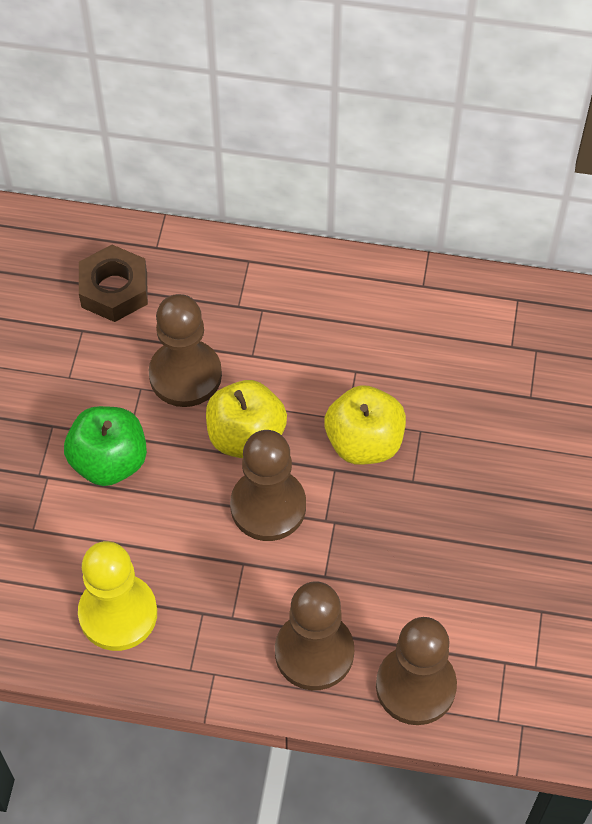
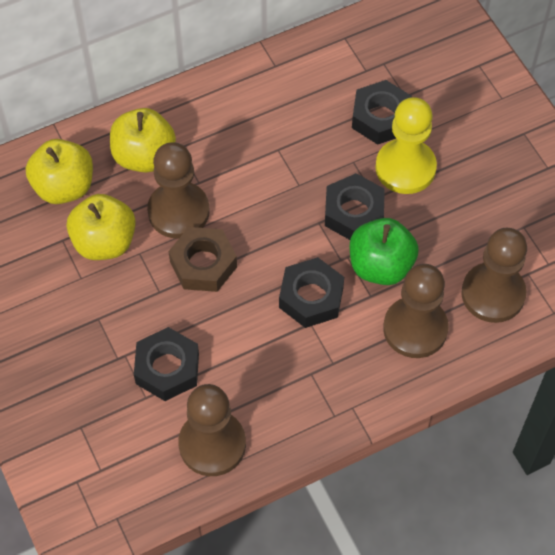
black nut: none = 0 -> [134,327,199,401] [279,257,344,328] [325,173,385,240] [352,80,412,145] = 4
yellow apple: [206,380,287,458] [324,385,406,465] = 2 -> [26,139,93,204] [67,194,136,260] [110,108,176,173] = 3

